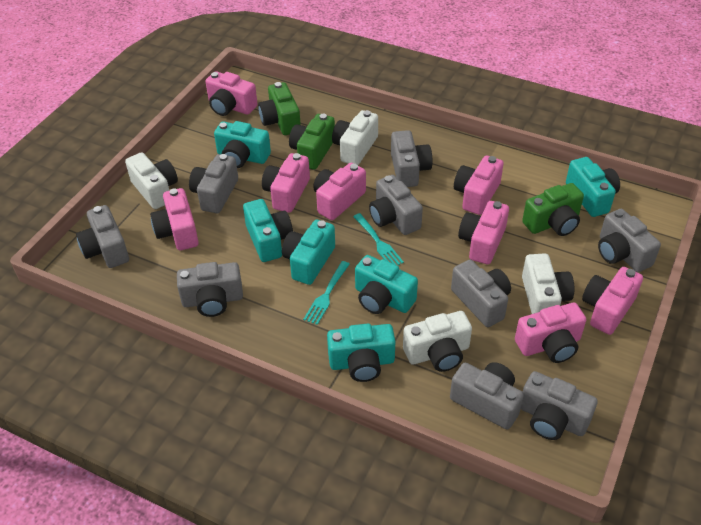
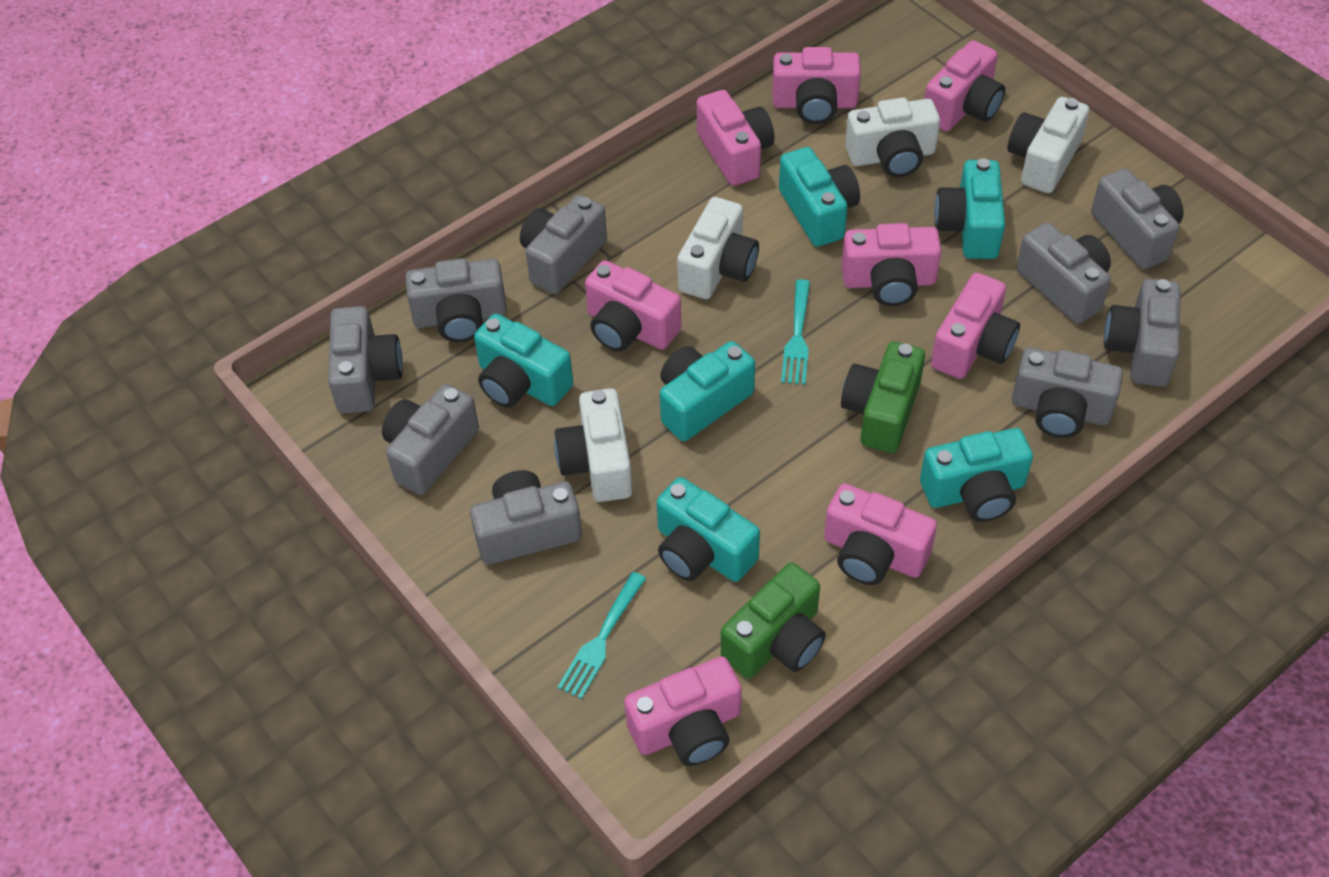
green camera: [258,82,301,135] [289,114,335,170] [522,183,584,236] = 3 -> [721,562,826,679] [841,341,925,453] = 2

